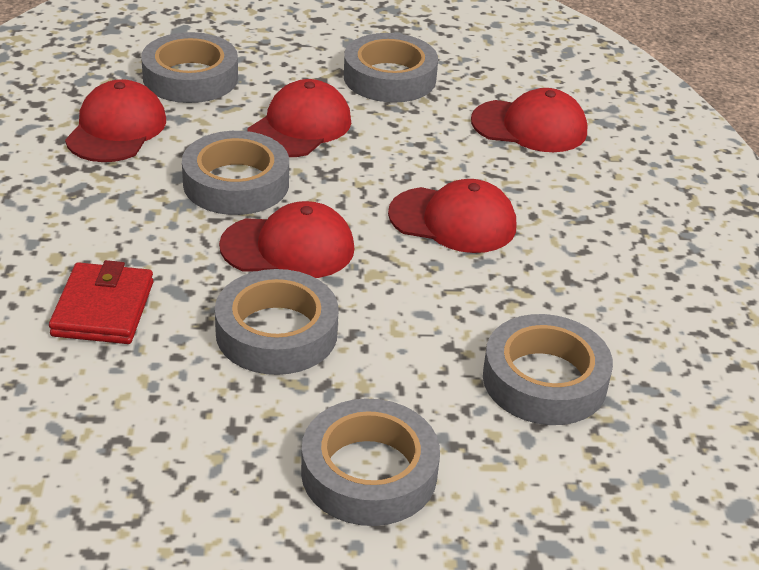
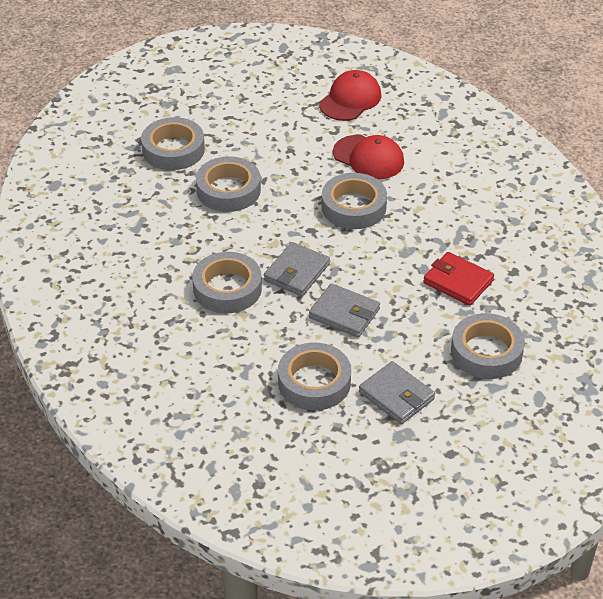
grey wallet: none = 0 -> [264,242,330,296] [309,283,380,337] [359,361,435,424] = 3
red cap: [65,79,166,162] [219,201,355,278] [248,79,351,157] [388,179,516,253] [471,88,587,152] = 5 -> [319,70,382,121] [333,135,404,179] = 2

